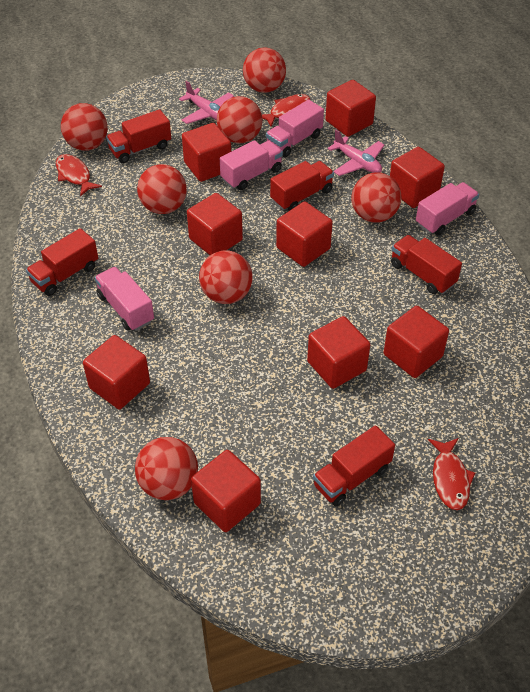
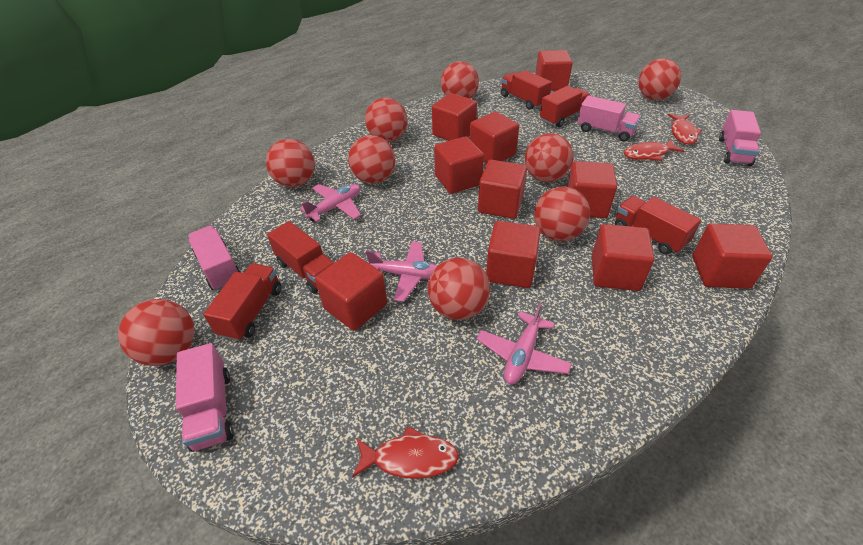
pink plane: [179,81,234,124] [328,130,385,176] = 2 -> [300,184,361,222] [366,241,437,302] [476,302,572,384] = 3
red ball: [61,103,108,151] [135,437,198,500] [137,164,187,214] [199,251,253,304] [217,96,262,143] [243,48,286,93] [351,173,401,223] = 7 -> [118,299,194,366] [266,139,315,187] [348,135,395,184] [365,98,407,142] [428,258,490,320] [441,61,479,99] [525,133,574,182] [534,187,590,241] [638,58,681,100] = 9
red cube: [83,335,150,409] [182,123,231,182] [187,193,243,255] [191,450,261,532] [276,201,333,267] [307,316,370,389] [325,80,376,137] [384,306,449,378] [390,147,445,208] = 9 -> [315,252,387,331] [432,93,477,141] [434,136,484,194] [470,111,519,163] [478,160,527,219] [486,221,541,288] [535,50,573,91] [567,161,617,218] [592,224,654,291] [692,224,772,289] = 10

